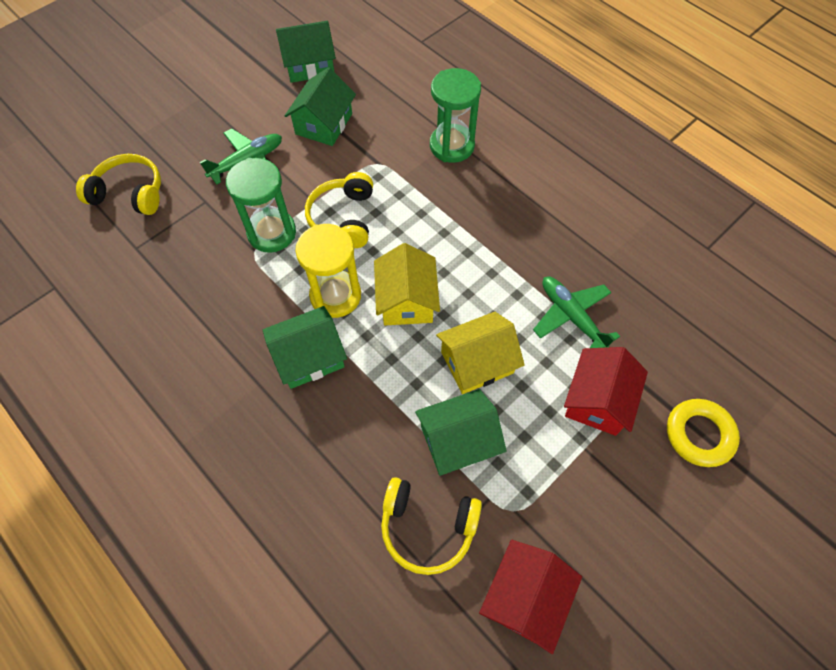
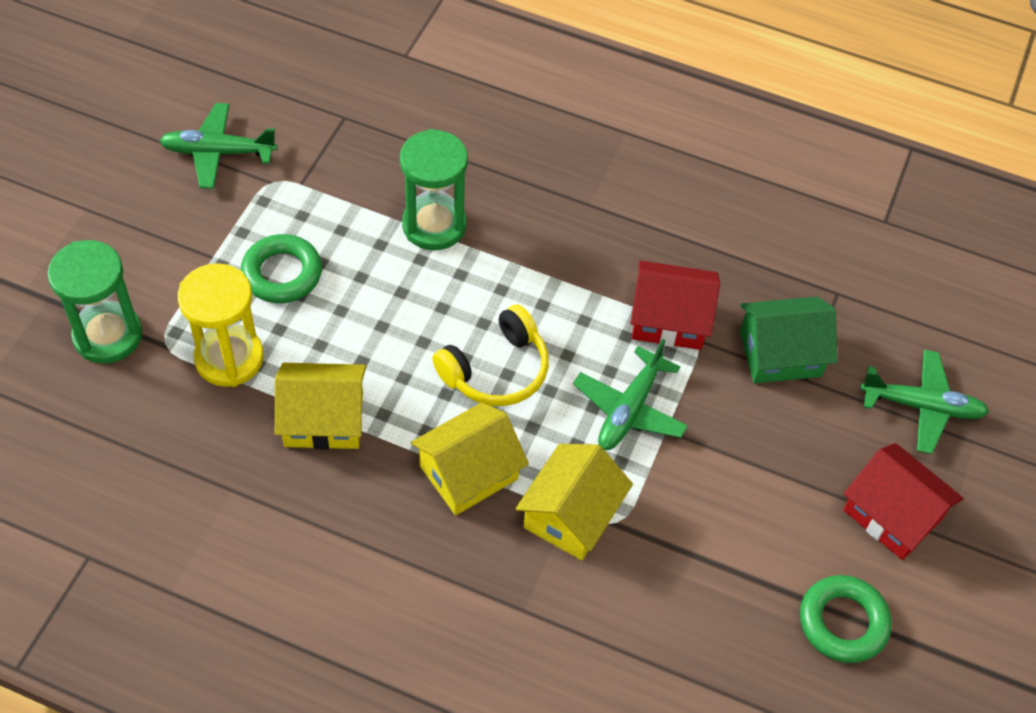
green house: [263,306,347,389] [276,21,336,83] [285,67,356,146] [415,389,507,476] = 4 -> [740,296,837,383] = 1
green plane: [200,129,282,185] [533,277,620,348] = 2 -> [159,103,277,189] [573,339,688,450] [860,350,989,454] = 3
green ring: none = 0 -> [241,234,322,303] [800,575,892,663] = 2
yellow headphones: [76,154,161,215] [305,172,373,248] [381,477,482,575] = 3 -> [432,304,549,406] = 1
yellow house: [374,243,440,325] [436,312,525,394] = 2 -> [275,363,366,450] [411,402,529,515] [515,444,633,560] = 3
yellow ring: [667,399,740,467] = 1 -> none = 0

